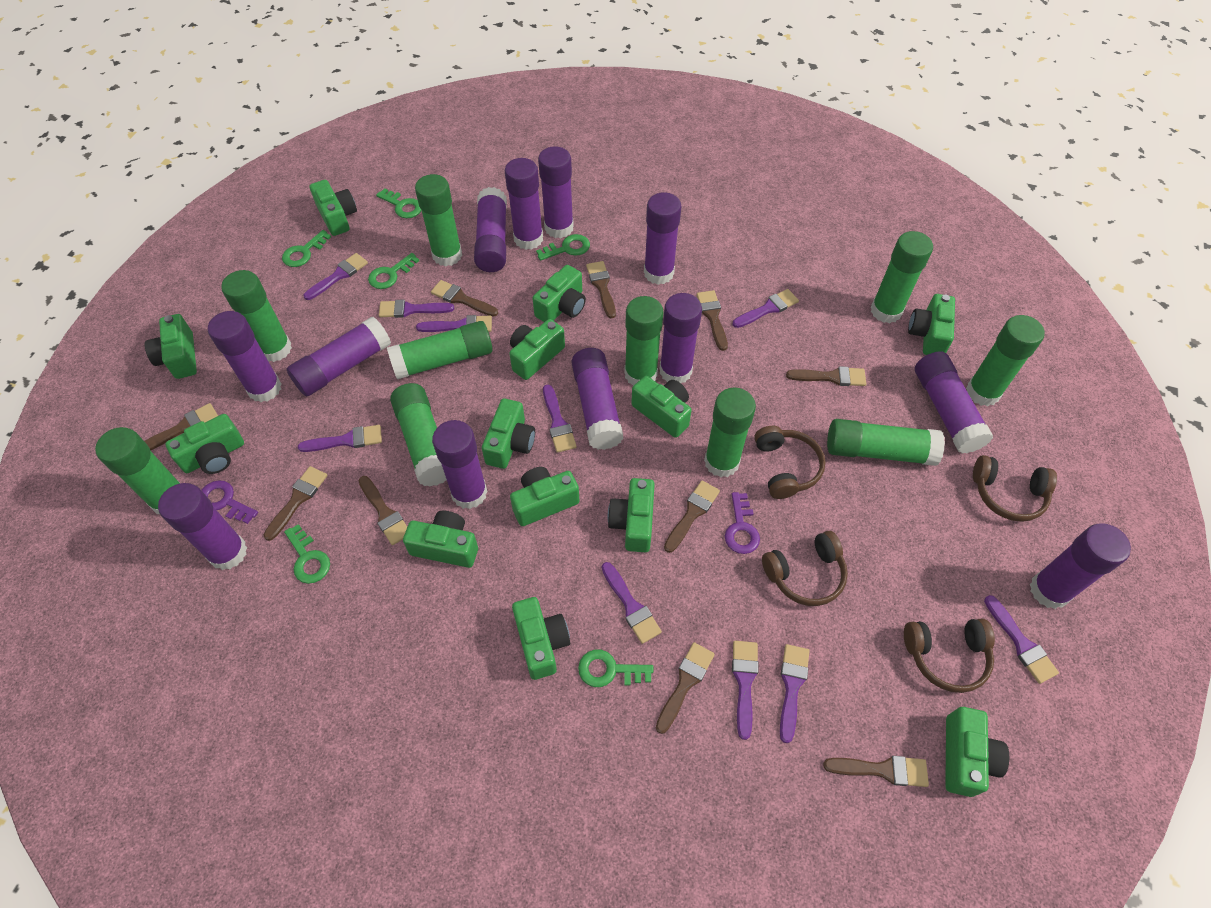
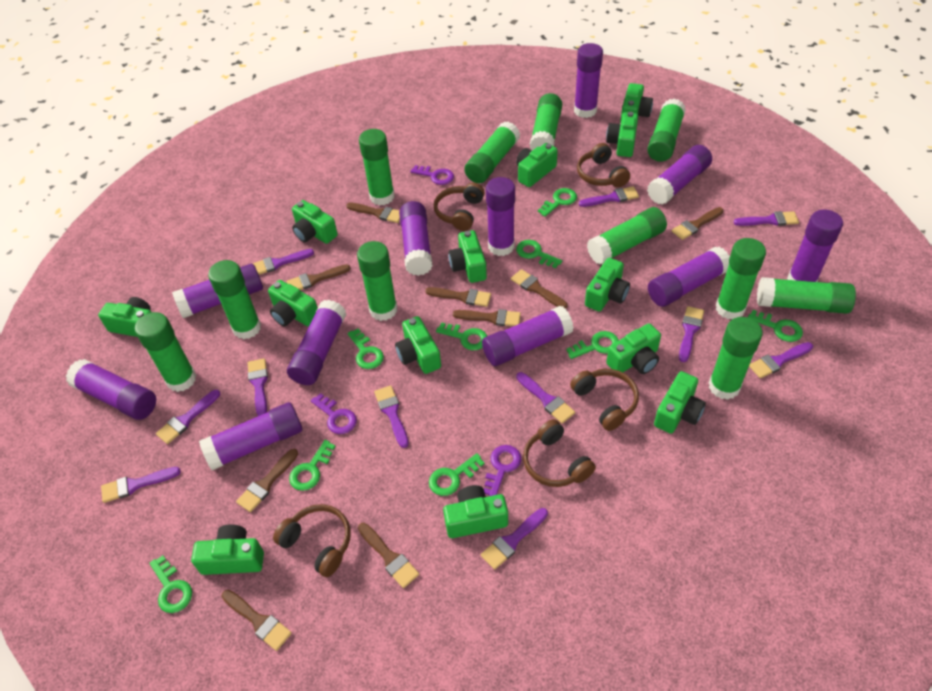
brown brush: [144,403,218,451] [264,466,327,541] [358,476,407,545] [431,280,498,317] [586,261,616,318] [656,642,715,734] [664,480,720,553] [697,290,728,351] [786,366,866,386] [823,756,929,787] = 10 -> [221,590,292,651] [236,449,298,512] [287,264,350,290] [346,202,400,223] [358,523,419,588] [425,287,491,307] [453,309,521,326] [511,269,567,308] [672,207,724,240] = 9
brown headphones: [754,426,826,499] [762,531,848,606] [904,619,995,693] [973,455,1057,522] = 4 -> [273,504,351,577] [434,183,485,231] [523,419,596,487] [570,369,639,431] [577,143,630,187] = 5
green glue stick: [95,427,180,514] [221,270,292,362] [387,321,493,379] [390,383,447,486] [415,174,462,266] [624,296,664,386] [704,387,756,477] [827,419,945,466] [871,231,933,323] [966,315,1045,406] = 10 -> [135,312,197,392] [208,260,261,339] [357,241,397,321] [359,129,395,206] [464,121,520,183] [530,93,562,151] [587,207,667,265] [647,99,686,162] [709,317,763,400] [716,238,766,320] [757,277,856,314] = 11
green key: [282,230,331,267] [284,524,330,584] [368,253,419,289] [376,188,422,218] [536,234,590,261] [578,649,653,687] = 6 -> [150,555,192,613] [289,440,336,491] [347,329,384,369] [429,453,485,496] [436,323,487,350] [516,240,562,268] [538,188,577,217] [566,331,619,359] [748,310,803,342] = 9
purple brush: [298,425,382,452] [304,253,368,300] [379,300,454,318] [416,315,492,332] [543,385,577,453] [602,562,662,644] [732,641,758,740] [733,289,799,328] [780,644,809,744] [984,595,1059,684] = 10 -> [101,467,181,503] [156,390,220,444] [248,358,268,416] [252,249,314,275] [374,386,409,448] [481,508,548,570] [516,372,575,424] [579,186,639,207] [679,306,704,362] [734,211,799,226] [749,342,813,378] = 11
purple glue stick: [158,483,247,570] [208,311,281,402] [287,317,391,396] [432,420,487,509] [474,187,507,272] [505,158,543,250] [538,146,574,238] [572,348,624,450] [644,192,681,285] [659,293,702,383] [915,351,993,453] [1030,524,1131,609] = 12 -> [66,359,156,420] [172,264,263,318] [199,402,302,470] [287,300,346,385] [399,201,433,276] [482,306,574,366] [486,177,515,256] [574,43,603,118] [647,145,712,205] [648,246,730,307] [787,209,843,282] = 11
purple key: [202,480,258,524] [725,492,760,554] = 2 -> [311,393,357,434] [410,165,454,185] [484,445,521,496] = 3

